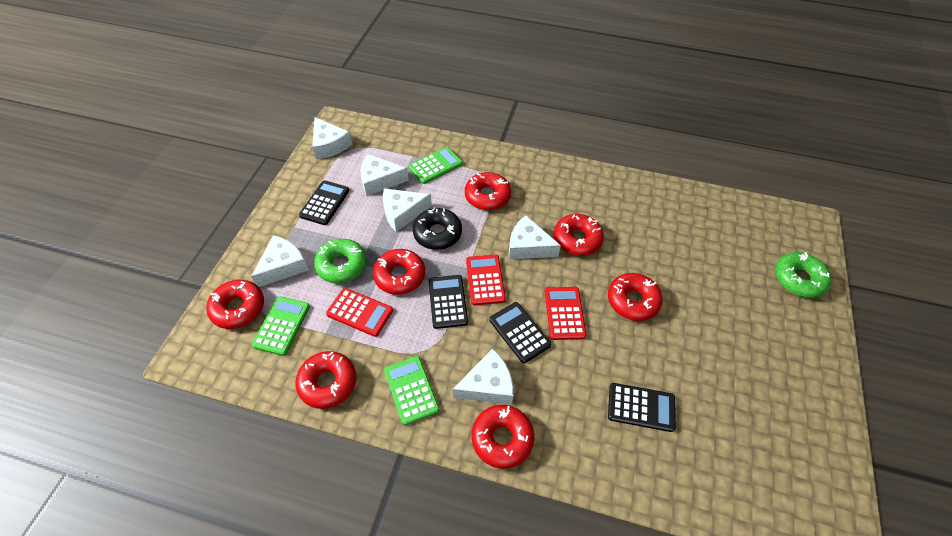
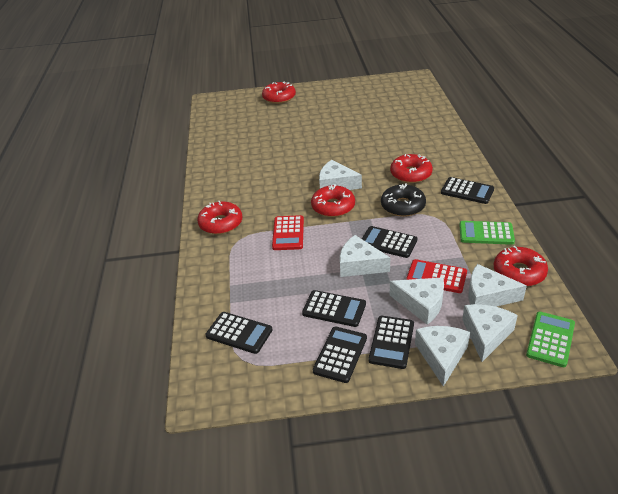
black calculator: [299,180,349,225] [428,275,468,329] [490,302,551,363] [608,383,676,432] = 4 -> [205,312,272,354] [302,290,366,327] [313,326,367,383] [362,226,417,258] [369,316,414,369] [441,177,494,204] = 6
green calculator: [252,296,310,356] [384,356,439,425] [409,147,463,184] = 3 -> [460,221,515,245] [526,311,575,367] = 2
green donut: [314,239,367,284] [775,252,832,298] = 2 -> none = 0
red calculator: [326,288,393,337] [466,254,506,305] [545,287,586,340] = 3 -> [272,215,304,250] [406,259,467,293] = 2
red donut: [206,280,264,329] [295,351,356,409] [373,249,425,295] [465,172,511,210] [472,405,534,469] [554,214,604,256] [608,273,663,321] = 7 -> [197,201,243,234] [262,82,296,104] [311,184,355,217] [390,154,433,183] [494,246,548,286] = 5

